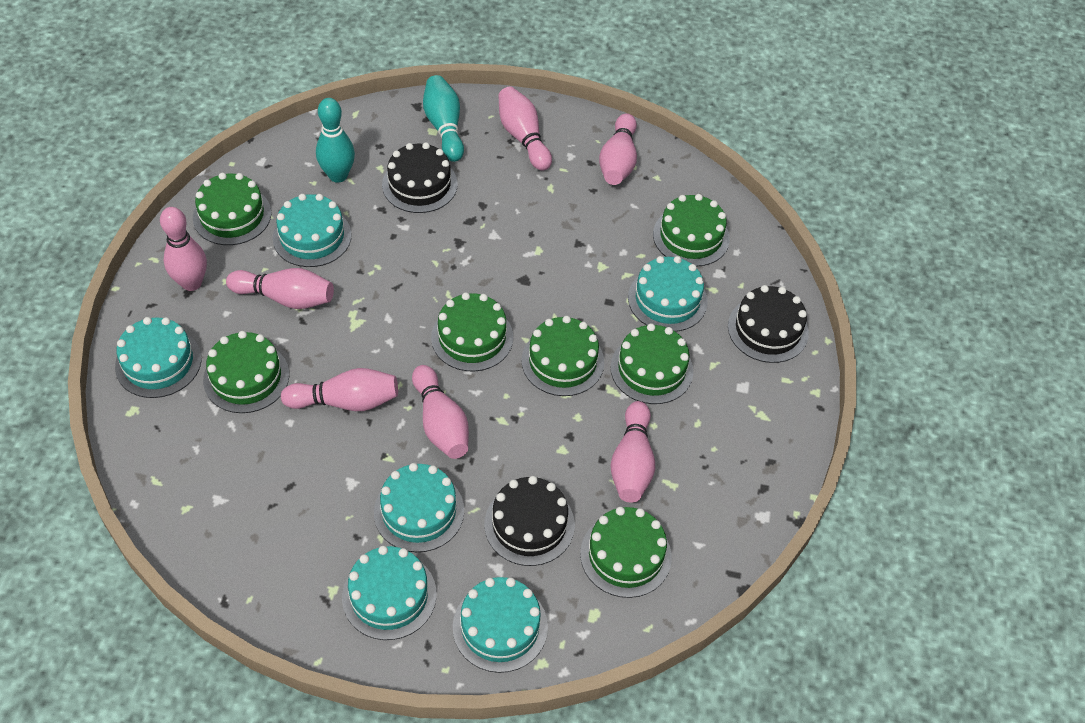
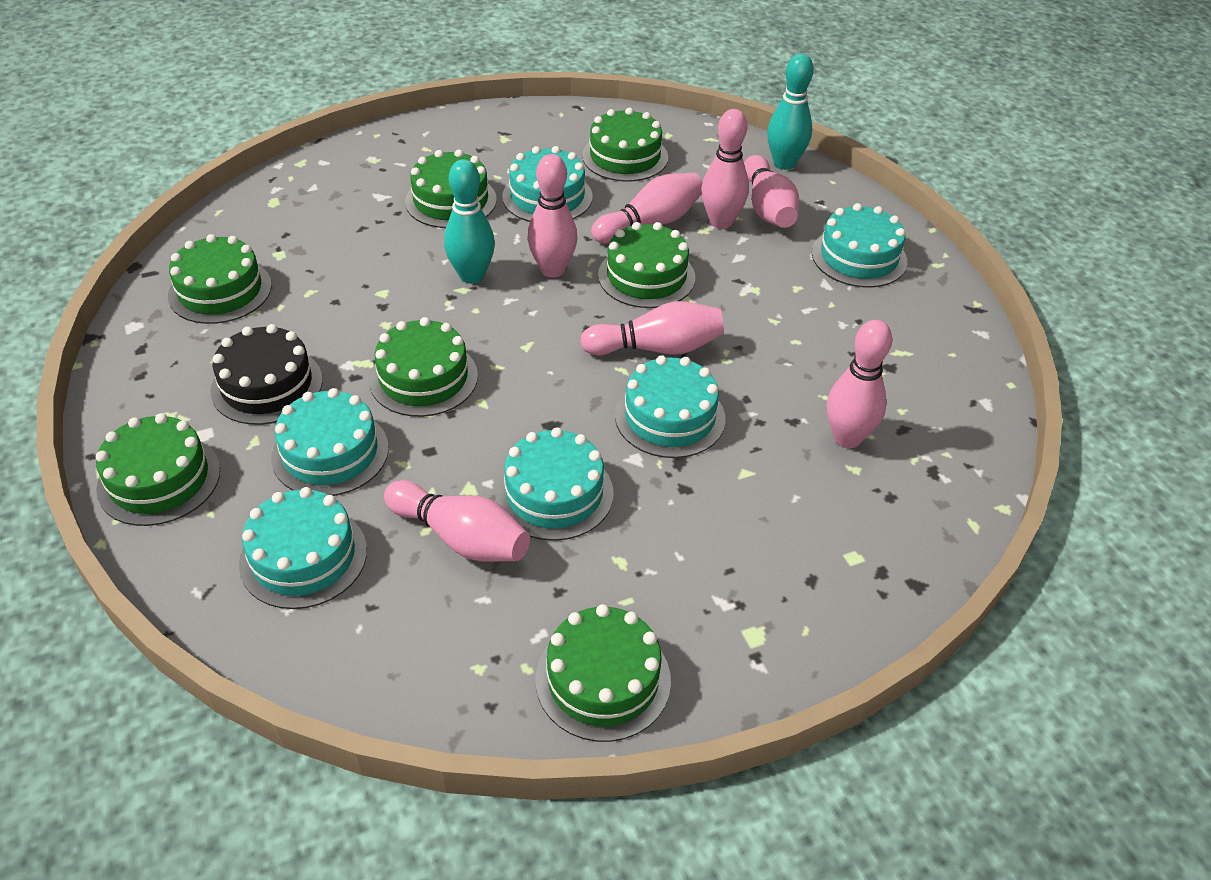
black cake: [382,142,458,213] [484,476,575,566] [728,285,809,363] = 3 -> [210,324,323,425] = 1

